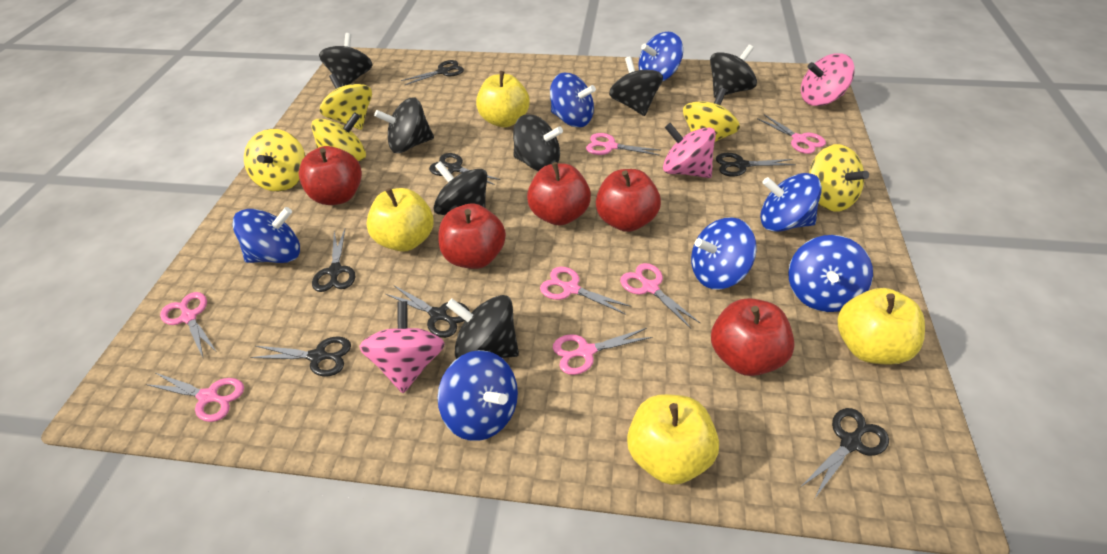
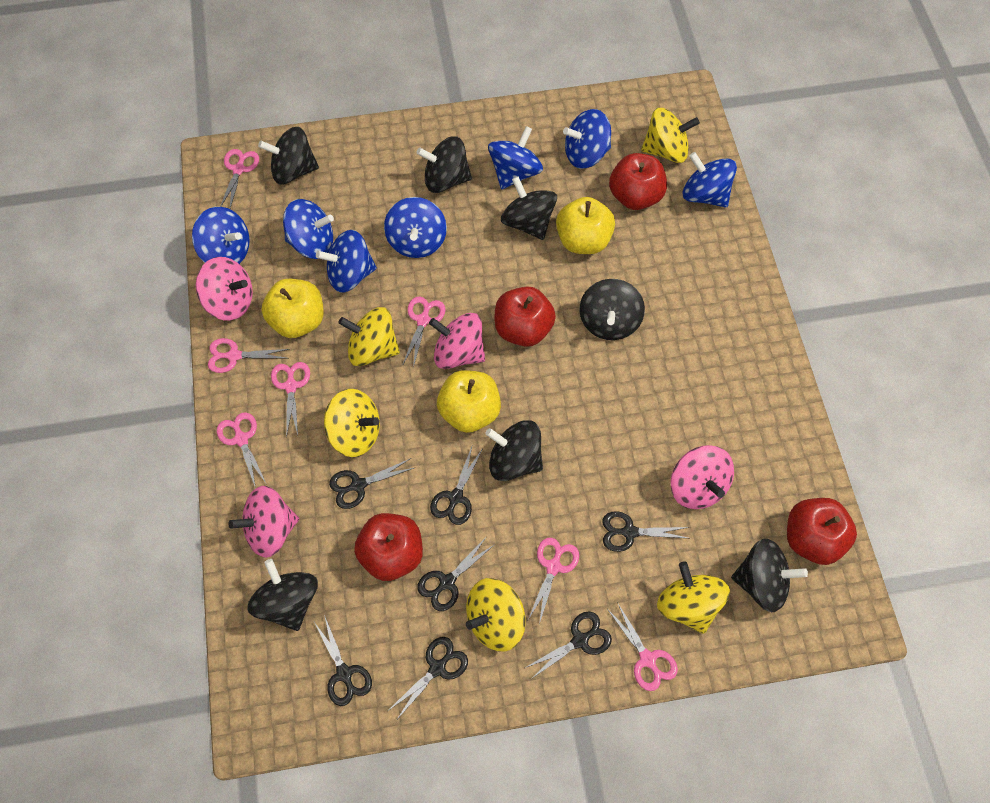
pink spinning top: [359,301,445,393] [663,123,716,178] [801,53,855,106] = 3 -> [196,257,253,321] [229,486,299,558] [429,313,485,369] [670,445,734,509] = 4
red apple: [299,146,362,205] [438,204,506,269] [527,162,591,226] [596,169,661,232] [711,298,795,376] = 5 -> [354,513,423,581] [495,286,556,347] [609,153,667,210] [787,498,857,565] = 4
yellow apple: [366,188,434,252] [476,71,529,127] [627,394,719,485] [838,288,925,365] = 4 -> [262,279,324,338] [437,370,501,433] [556,197,615,254] = 3

